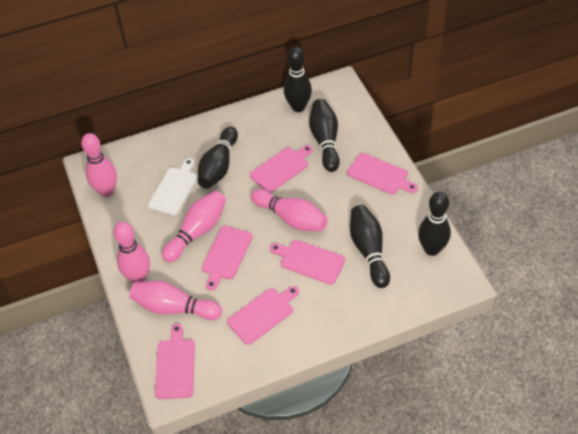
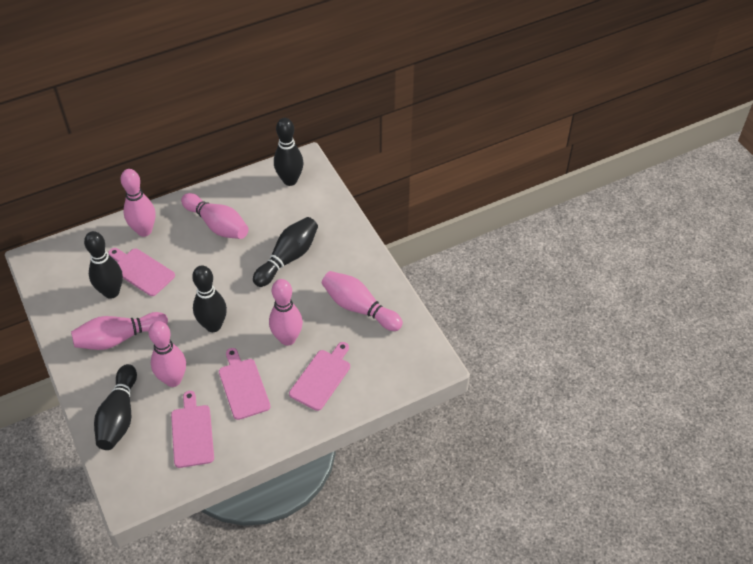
pink bowling pin: [81,133,117,197] [113,222,150,283] [130,281,222,320] [162,191,226,262] [251,189,328,231] = 5 -> [71,312,168,350] [120,169,155,237] [148,321,186,387] [181,193,249,239] [269,279,303,346] [322,271,403,331] = 6
pink cutting board: [155,324,195,399] [202,226,253,291] [227,286,299,345] [250,145,313,193] [270,240,345,285] [347,153,418,194] = 6 -> [108,248,175,296] [171,391,214,468] [219,348,271,420] [289,342,350,411] = 4
white cutting board: [148,158,198,216] = 1 -> none = 0

